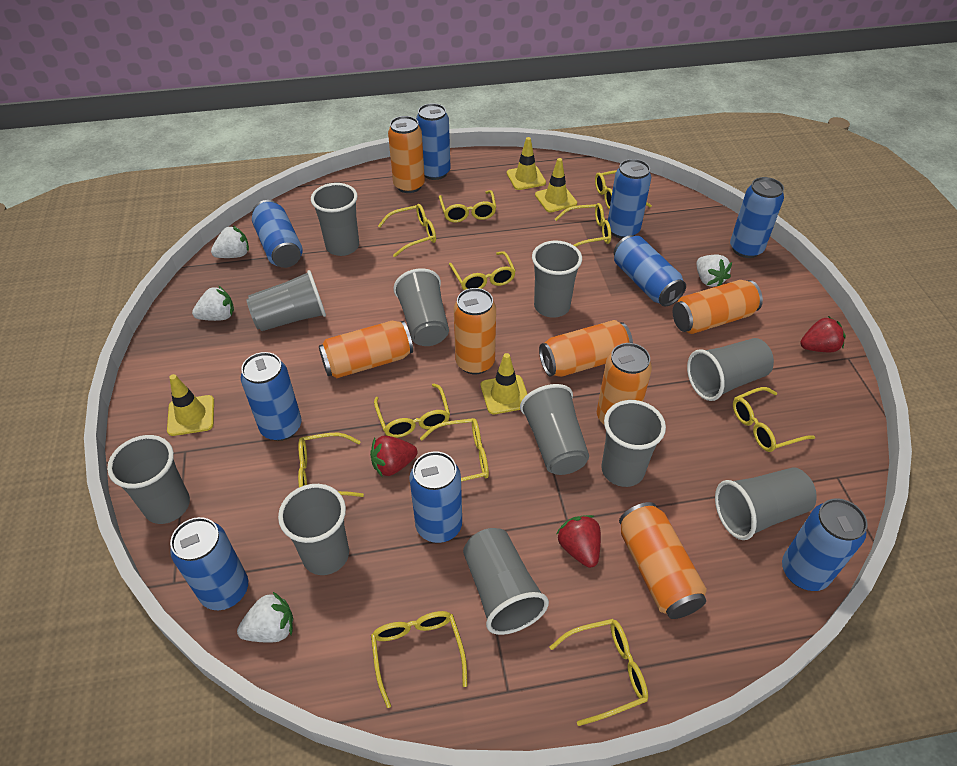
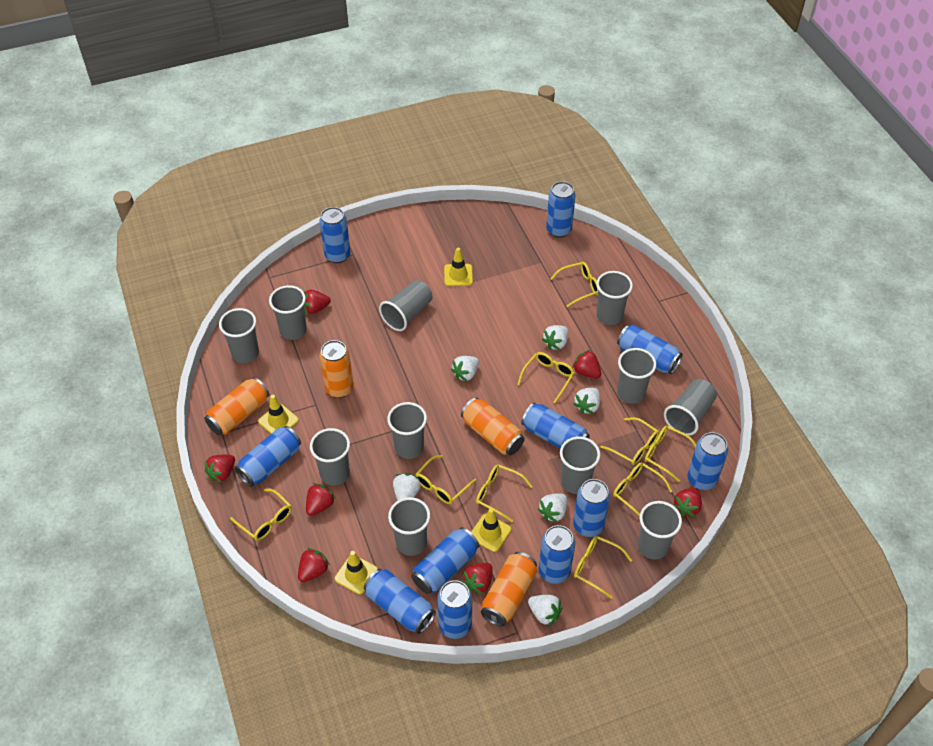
blue can: [170,517,248,610] [241,352,302,441] [252,200,303,268] [409,451,462,543] [416,103,450,180] [608,159,651,239] [614,235,686,306] [730,177,784,258] [782,498,868,591] = 9 -> [235,426,301,487] [319,207,350,263] [364,569,436,634] [411,527,479,594] [437,580,472,639] [521,403,590,448] [539,525,575,584] [546,182,576,238] [573,479,610,537] [617,325,683,374] [688,432,728,490] = 11
orange can: [319,321,413,378] [388,116,425,193] [454,288,496,375] [539,320,633,377] [597,343,652,425] [619,502,707,619] [673,280,763,334] = 7 -> [204,377,269,435] [319,340,354,398] [461,398,525,455] [481,552,537,627] = 4
red strawberry: [370,436,417,476] [556,515,601,568] [800,316,846,352] = 3 -> [205,454,235,483] [298,548,330,582] [304,290,331,314] [306,483,336,516] [462,563,493,594] [572,350,601,379] [673,488,702,517] = 7
white strawberry: [192,286,234,321] [211,226,249,258] [237,592,293,643] [696,255,732,287] = 4 -> [393,474,421,501] [451,356,479,381] [528,595,562,626] [538,493,567,523] [542,325,568,350] [573,388,600,414] = 6
yellow glasses: [298,433,364,497] [371,611,467,708] [374,384,450,438] [378,204,436,257] [420,418,489,482] [439,190,496,222] [449,251,516,290] [550,619,648,726] [555,203,611,247] [595,170,652,210] [733,387,815,452] = 11 -> [230,489,292,541] [415,455,477,504] [476,464,533,522] [517,352,575,403] [550,262,598,307] [574,536,632,599] [600,417,659,465] [613,463,672,517] [645,425,696,482] = 9

